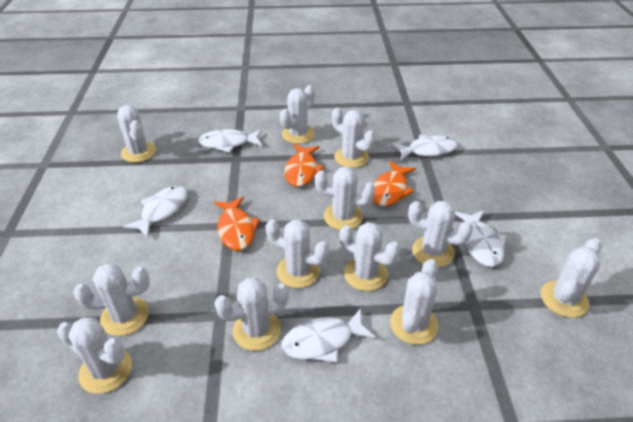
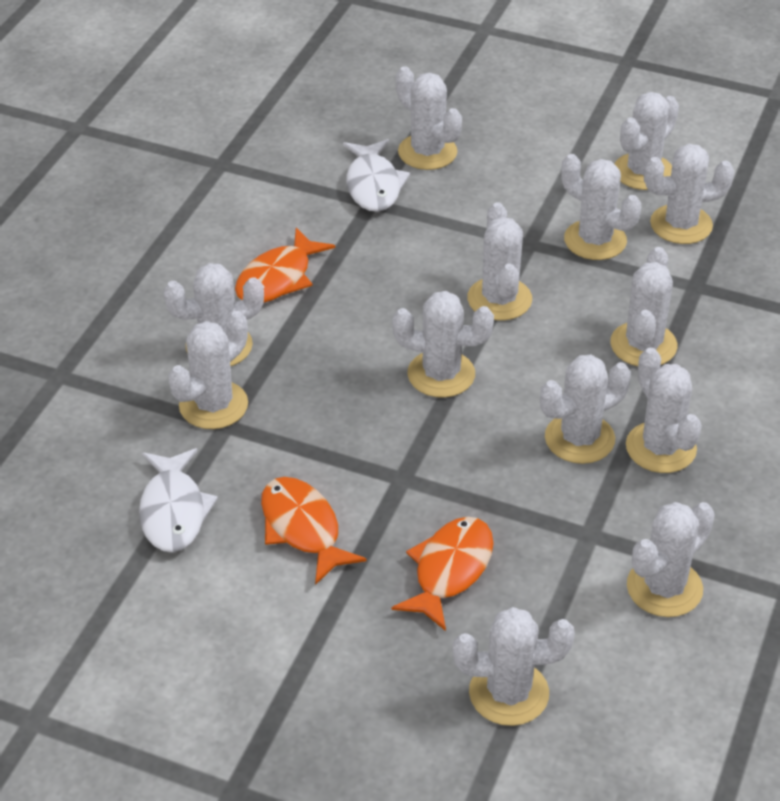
white cactus: [57,318,132,394] [74,264,150,336] [117,105,156,163] [214,278,289,351] [265,219,329,288] [280,85,315,144] [315,167,375,230] [332,108,376,168] [340,222,401,291] [390,259,439,345] [408,201,473,267] [541,238,601,318] = 12 -> [163,263,264,366] [168,311,248,429] [392,291,494,398] [396,66,462,170] [453,607,575,726] [467,202,532,320] [540,355,631,464] [561,154,641,260] [610,247,677,366] [615,92,679,190] [626,348,702,473] [627,502,715,617] [644,144,734,244] = 13
white fish: [123,186,188,238] [198,129,262,153] [281,308,376,363] [392,135,458,160] [455,210,506,267] = 5 -> [139,448,218,552] [343,139,410,212] = 2

